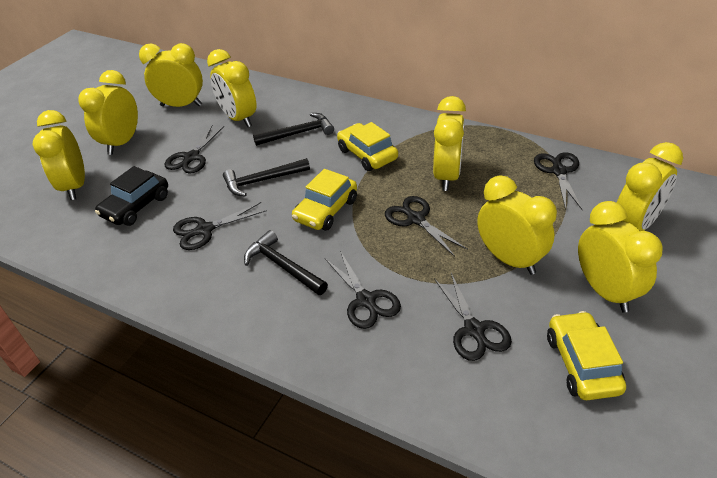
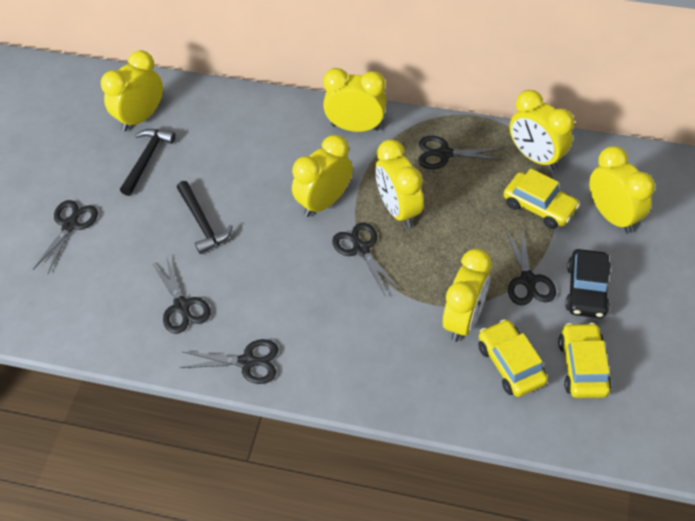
black hammer: [223,158,310,197] [244,230,328,295] [253,113,334,146] = 3 -> [120,129,176,196] [177,181,233,254] = 2
yellow clock: [33,110,85,200] [78,70,138,155] [139,43,203,107] [207,49,256,127] [433,96,466,191] [477,175,557,275] [578,201,663,313] [617,142,683,231] = 8 -> [101,50,163,131] [292,135,353,217] [323,68,387,132] [375,139,424,228] [443,249,492,342] [509,90,574,170] [589,146,655,233] = 7

